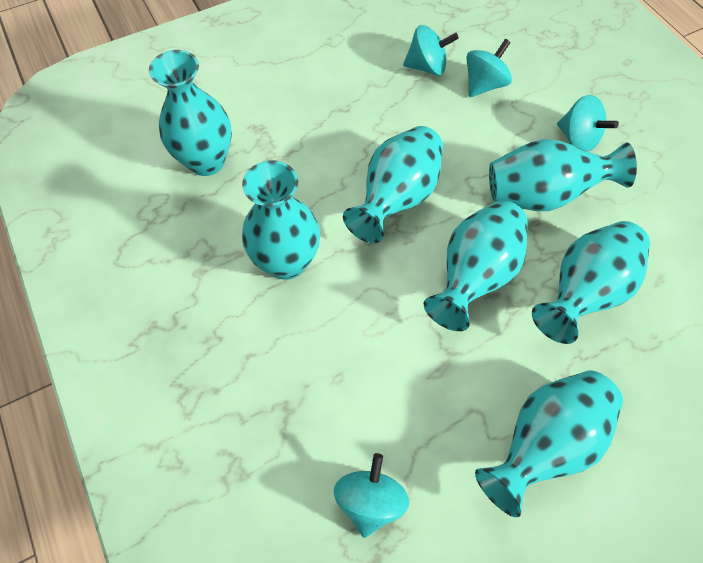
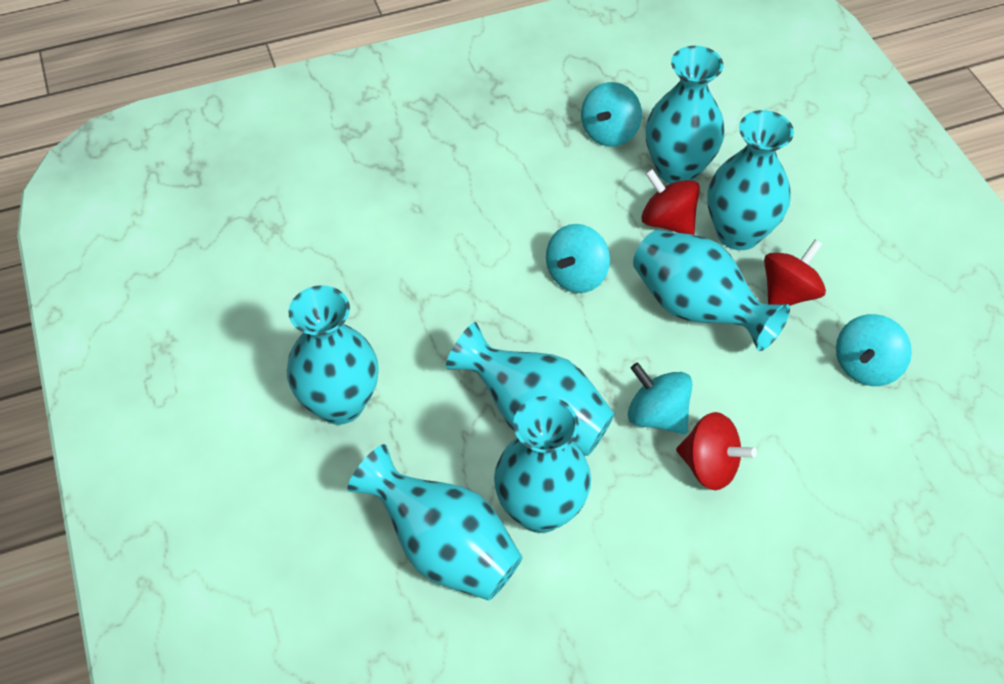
red spinning top: none = 0 -> [641,169,700,235] [676,412,757,490] [764,239,826,306] = 3

